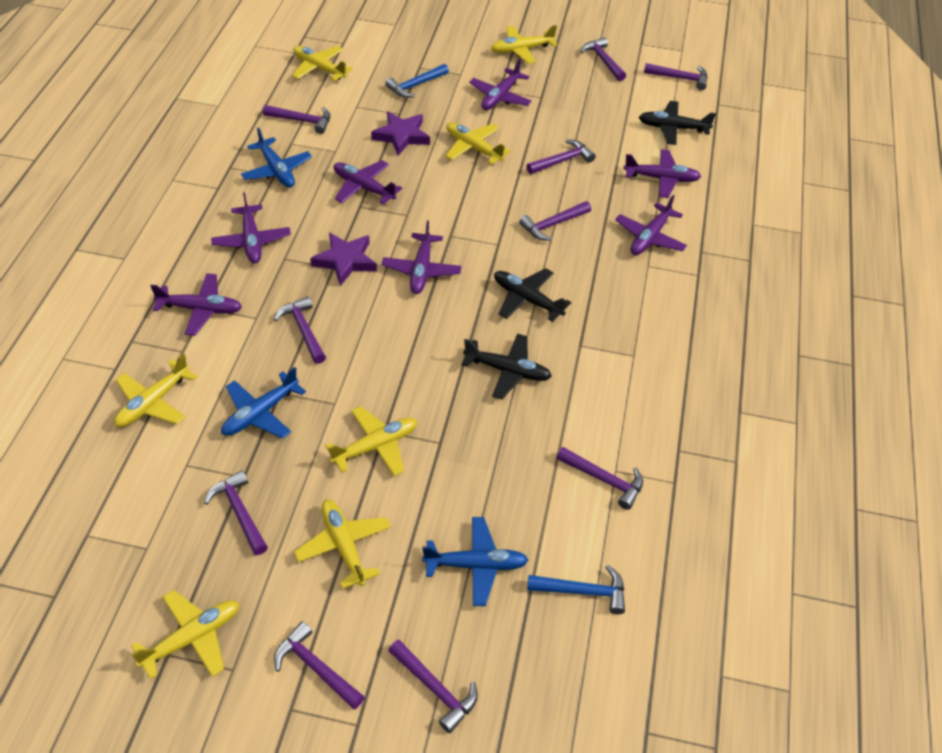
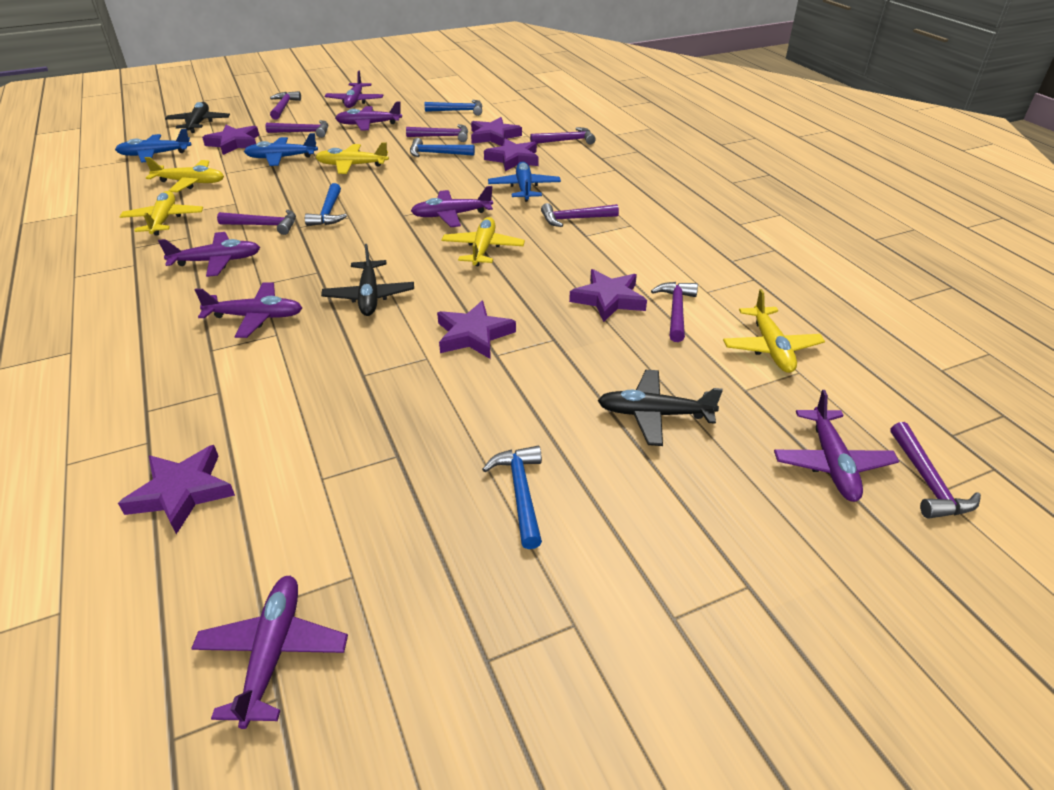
blue hammer: [385,64,449,98] [527,565,625,614] = 2 -> [305,183,347,226] [410,138,475,157] [425,100,482,116] [482,446,542,549] = 4
purple hammer: [204,470,268,555] [263,105,331,134] [274,296,326,364] [274,621,365,710] [388,640,478,733] [519,201,591,241] [526,140,596,174] [557,447,643,510] [581,37,626,81] [644,63,708,90] = 10 -> [217,210,296,235] [265,120,328,138] [270,91,301,119] [406,124,468,142] [530,127,596,145] [541,203,619,227] [651,282,698,342] [891,422,981,519] = 8
purple star: [310,232,377,286] [371,111,430,156] = 2 -> [118,445,235,534] [202,125,259,155] [437,301,516,359] [471,117,522,146] [484,139,539,171] [569,269,647,322] = 6
yellow plane: [114,353,197,427] [131,590,239,679] [292,46,353,81] [294,499,391,589] [325,406,417,476] [445,122,511,165] [491,25,557,64] = 7 -> [120,191,203,236] [144,157,224,192] [316,142,389,174] [442,217,525,266] [723,289,825,373] = 5

